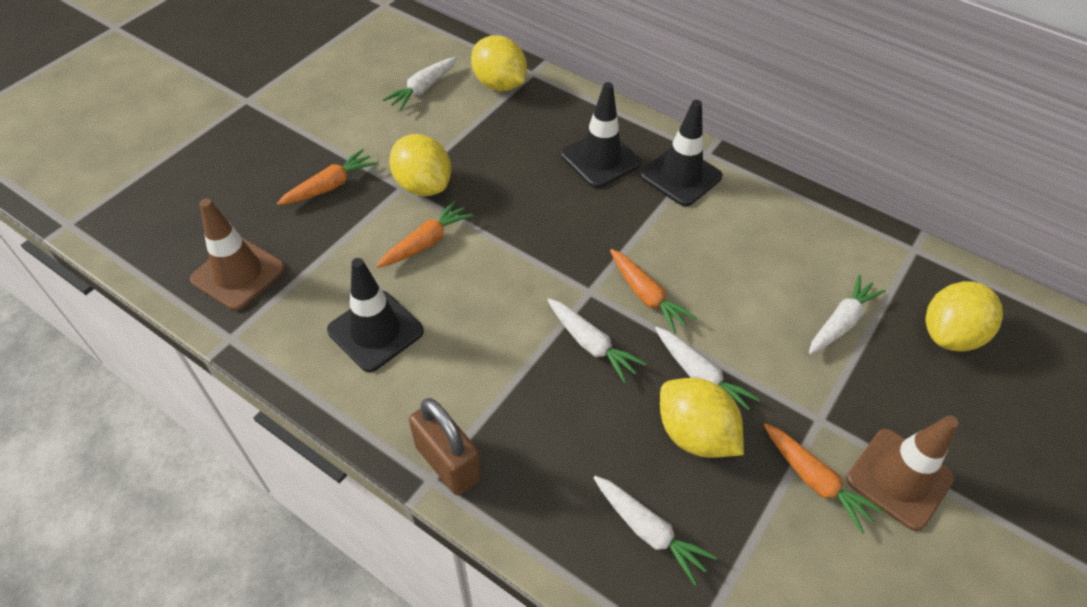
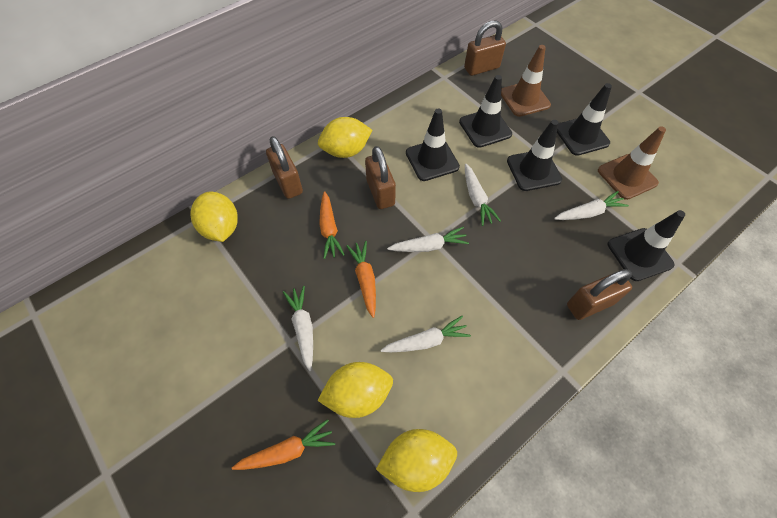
black traffic cone: [327,258,424,372] [561,82,641,188] [640,100,723,206] = 3 -> [406,109,460,181] [459,75,512,148] [507,120,562,191] [557,83,612,156] [608,210,685,281] = 5
brown padlock: [409,398,481,495] = 1 -> [266,136,303,199] [365,146,396,209] [464,21,506,76] [567,269,632,320] = 4
orange carrot: [277,149,377,205] [376,200,473,268] [610,249,697,334] [764,423,884,534] = 4 -> [232,419,335,470] [319,191,345,259] [346,241,376,318] = 3

